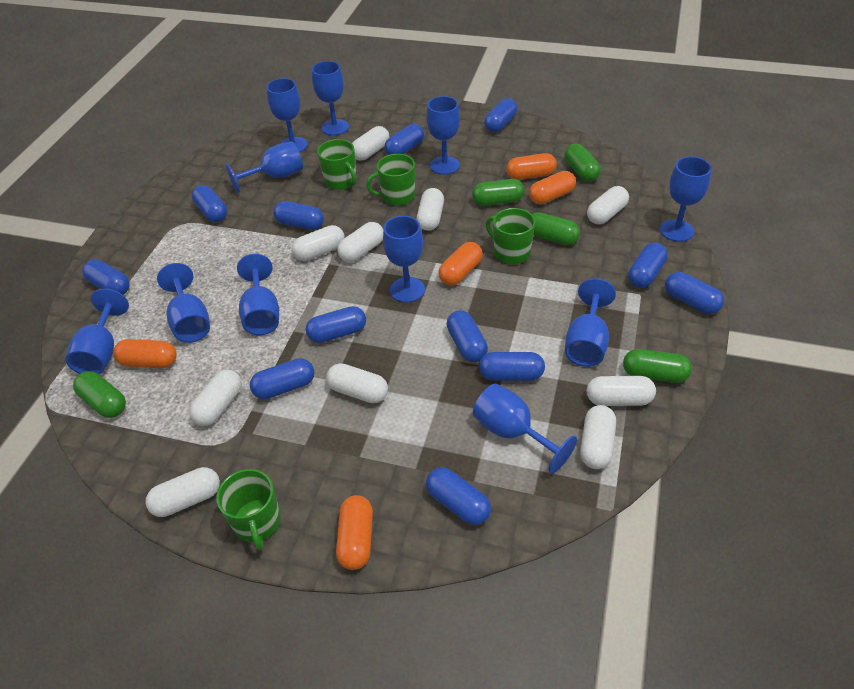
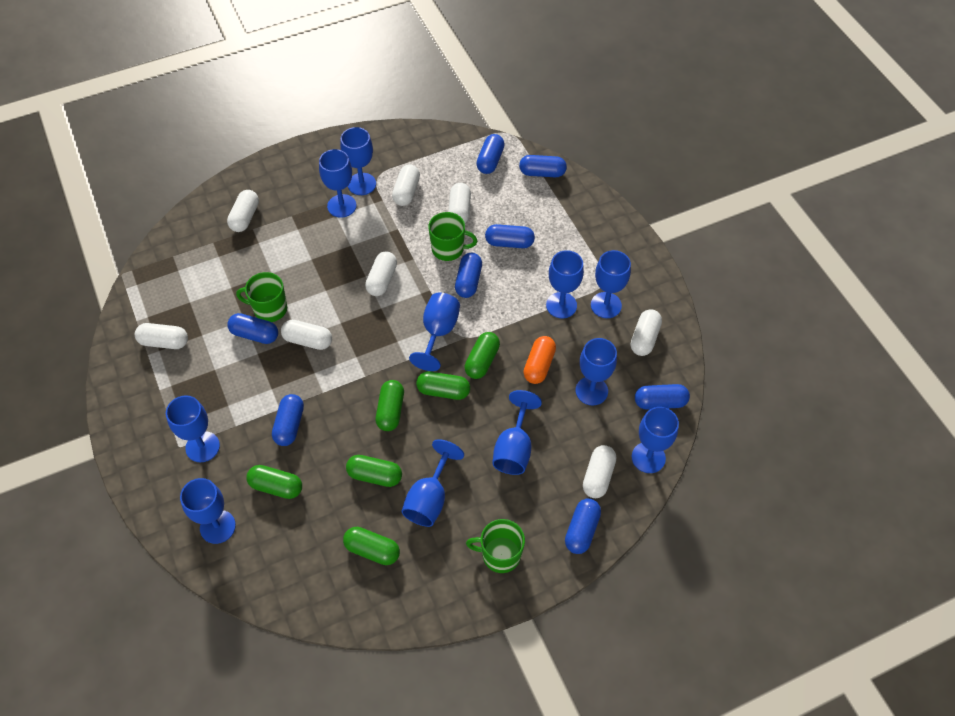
blue capsule: [82,259,130,295] [192,185,227,222] [250,358,314,399] [273,201,324,230] [306,306,366,343] [385,124,424,155] [426,467,491,525] [447,310,488,362] [479,352,545,381] [484,98,517,132] [628,242,668,288] [665,272,724,314] = 12 -> [227,313,278,344] [272,394,304,446] [455,253,482,298] [476,134,505,174] [485,224,535,248] [519,155,567,177] [565,499,601,554] [635,384,690,410] = 8
green capsule: [73,371,126,418] [472,179,524,206] [532,212,580,245] [565,143,601,182] [623,349,692,383] = 5 -> [247,465,302,499] [343,527,400,565] [346,455,402,487] [375,380,404,431] [416,371,470,400] [465,332,500,379] = 6
green mug: [216,469,281,550] [317,139,357,190] [366,154,415,206] [485,208,535,264] = 4 -> [236,272,287,322] [428,212,477,261] [466,519,525,573] = 3
orange capsule: [113,339,177,368] [336,495,373,570] [438,242,483,285] [506,153,557,180] [529,171,576,204] = 5 -> [523,336,556,384] = 1
white capsule: [145,467,220,517] [189,370,242,426] [292,225,345,261] [326,363,388,403] [337,222,383,262] [352,126,390,161] [417,188,444,231] [580,405,616,469] [587,186,629,224] [587,376,656,406] = 10 -> [135,323,188,349] [227,190,259,232] [281,320,332,350] [365,251,397,296] [392,164,420,206] [448,183,471,223] [583,445,616,498] [631,309,662,356] = 8

